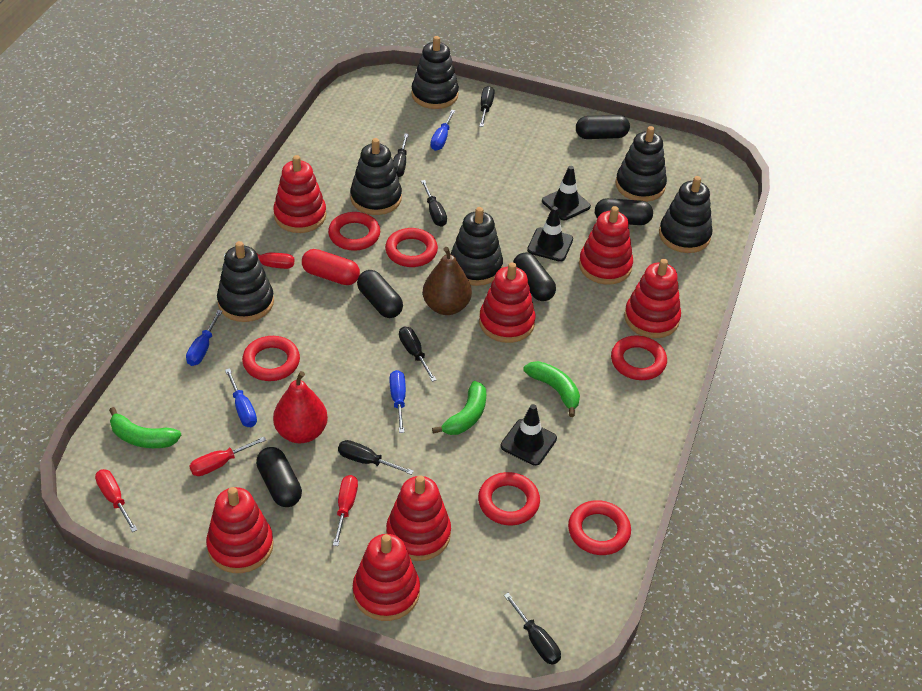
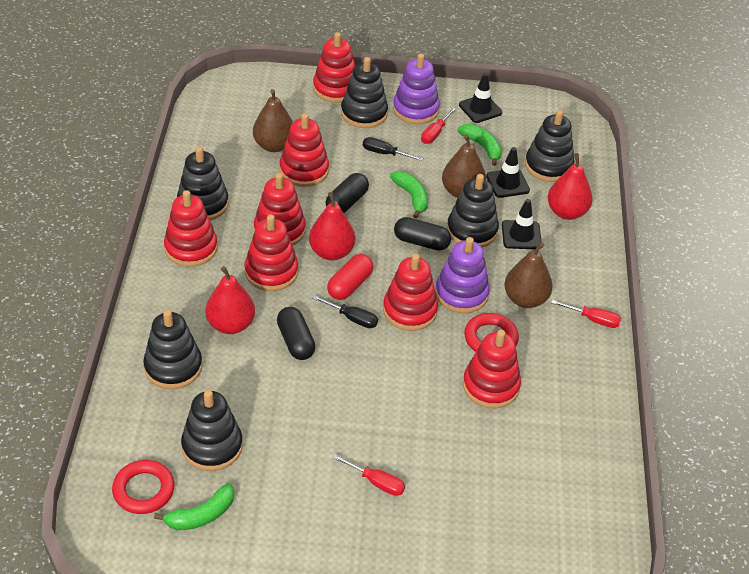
black capsule: [256,447,302,507] [357,270,403,318] [513,252,556,301] [576,115,630,139] [595,198,653,225] = 5 -> [277,307,316,360] [325,173,369,213] [394,217,451,251] = 3
black screwdriver: [338,440,414,475] [393,134,409,177] [399,326,436,382] [421,180,447,227] [480,86,495,127] [504,593,561,665] = 6 -> [312,295,378,328] [363,137,423,161] = 2
blue screwdriver: [186,310,223,366] [225,368,257,427] [390,370,406,433] [431,110,455,151] = 4 -> none = 0
brown pear: [423,247,472,315] = 1 -> [253,89,293,152] [442,134,486,198] [504,242,553,308] = 3
purple stacking toy: none = 0 -> [393,53,440,124] [435,237,490,313] = 2
red pear: [273,371,328,443] = 1 -> [205,266,255,334] [309,192,355,260] [547,153,593,220] = 3
red ring: [242,336,300,381] [328,212,380,251] [385,228,438,267] [478,472,540,525] [568,500,631,555] [611,335,667,380] = 6 -> [112,460,175,514] [464,313,519,352] = 2
red screwdriver: [95,469,137,532] [189,437,266,476] [224,253,294,269] [333,475,358,546] = 4 -> [332,454,405,496] [421,107,456,144] [551,300,621,328] = 3

